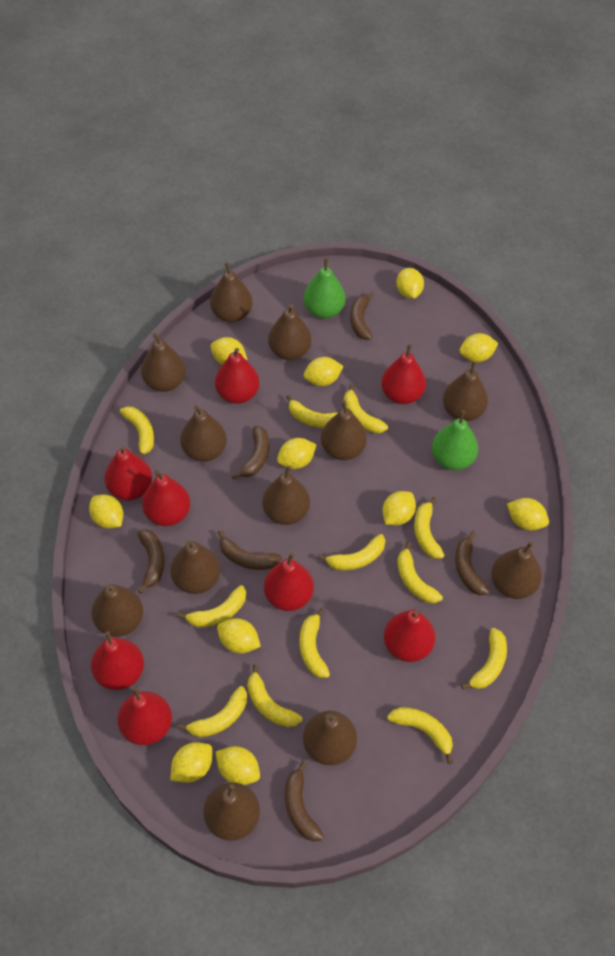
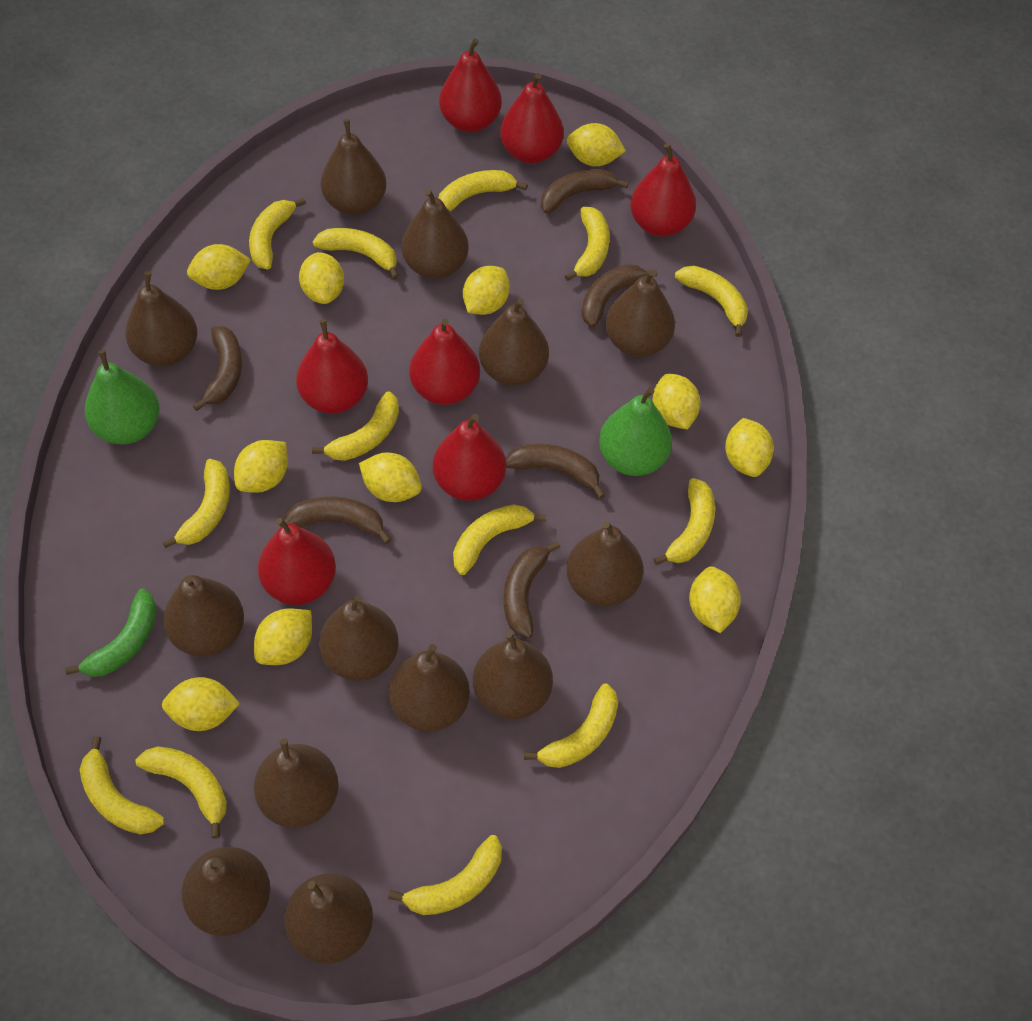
brown pear: [92,584,143,637] [141,333,186,392] [170,541,220,594] [180,405,227,462] [204,782,260,841] [210,262,253,323] [262,466,310,525] [268,304,312,360] [303,711,357,765] [321,401,367,460] [443,361,488,421] [491,541,542,599] = 12 -> [125,271,198,367] [163,575,244,657] [182,847,270,936] [254,738,339,828] [284,873,373,964] [319,595,399,681] [321,119,386,215] [389,644,470,732] [402,189,469,279] [473,631,553,719] [479,298,549,386] [567,521,643,607] [606,270,675,357] = 13
green banana: none = 0 -> [65,588,157,677] = 1
red pear: [91,631,144,690] [105,445,152,501] [118,687,172,745] [142,470,190,526] [215,348,260,404] [264,553,314,611] [381,344,426,404] [384,610,435,662] = 8 -> [258,518,336,605] [296,319,368,414] [409,319,480,405] [433,414,506,501] [439,39,502,132] [500,73,564,164] [630,143,696,237] = 7
yellow banana: [120,406,154,459] [177,585,246,628] [177,686,247,738] [247,664,302,727] [286,395,338,428] [299,608,330,678] [318,534,385,571] [344,384,388,433] [387,707,453,764] [397,542,443,603] [414,497,444,559] [461,628,507,689] = 12 -> [80,736,164,835] [135,746,227,838] [163,459,230,548] [249,197,306,270] [312,391,399,461] [313,228,399,279] [388,835,502,915] [439,170,528,212] [453,505,546,575] [524,684,618,768] [565,207,609,281] [653,478,715,565] [675,266,748,337] = 13

